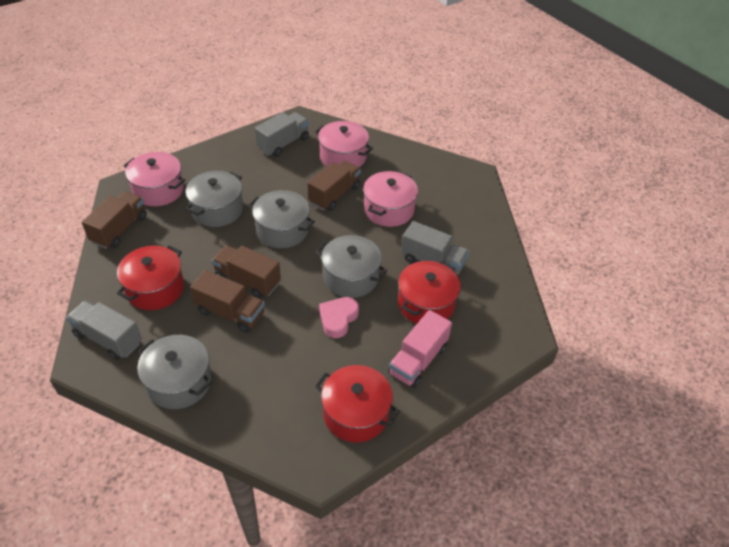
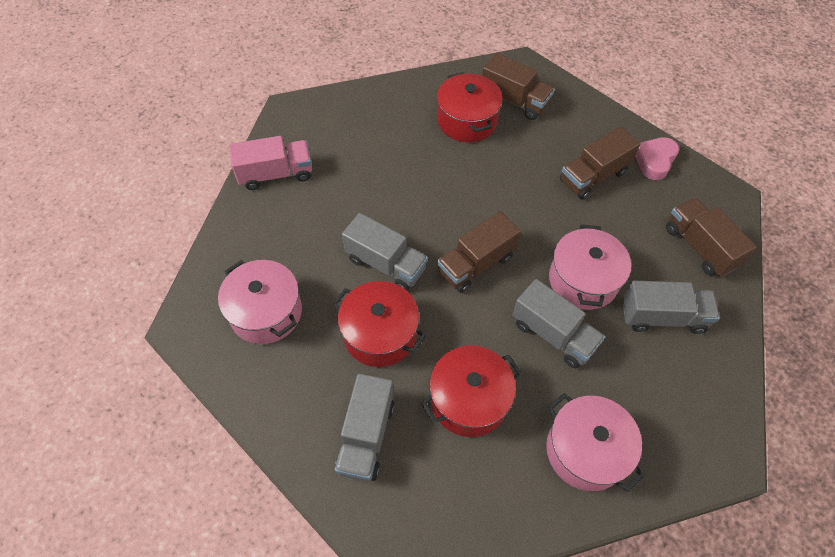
grey pot: [137,335,212,409] [186,171,243,227] [248,190,315,248] [316,235,388,298] = 4 -> none = 0
grey truck: [66,300,142,360] [255,112,309,157] [401,221,470,275] = 3 -> [335,374,395,482] [342,213,428,291] [512,279,605,368] [623,281,720,334] = 4

